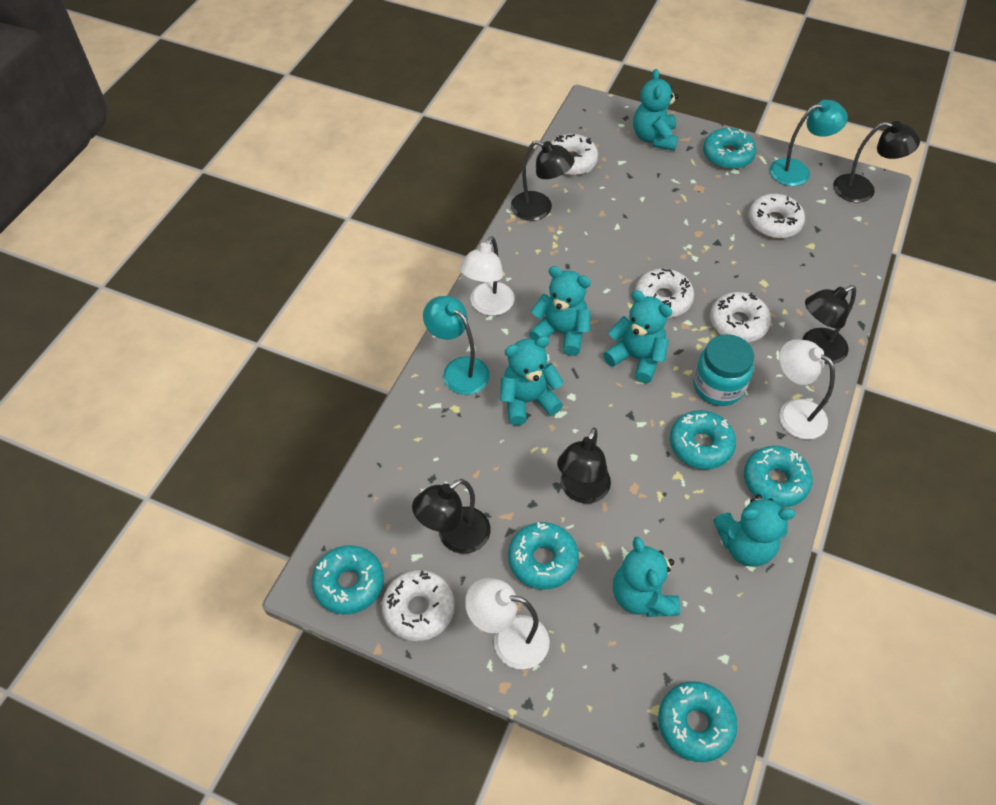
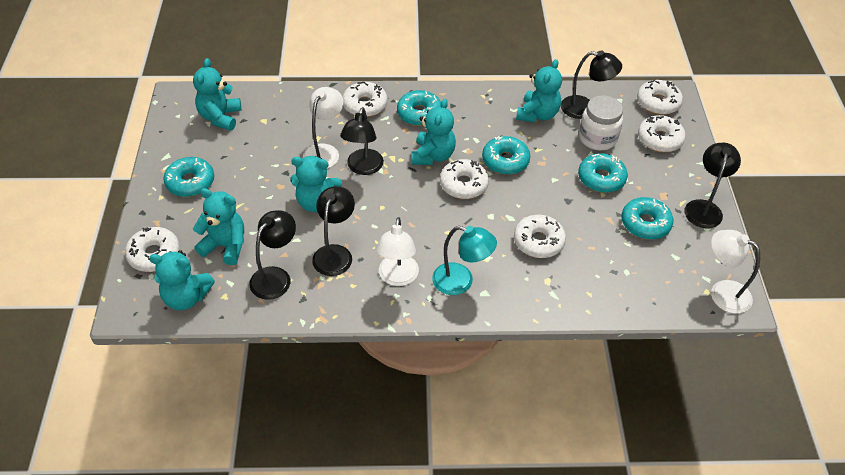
turquoise donut: [312,545,384,615] [508,522,579,590] [658,681,737,762] [670,410,736,469] [703,128,756,169] [744,446,813,507] = 6 -> [163,157,214,197] [397,90,441,126] [482,136,530,175] [578,153,628,193] [621,197,673,240] = 5
turquoise jar: [693,334,754,406] = 1 -> none = 0
turquoise lamp: [423,296,490,395] [770,100,848,186] = 2 -> [432,226,497,295] = 1
white donut: [382,570,455,641] [551,134,598,176] [635,268,694,318] [710,292,771,342] [748,194,805,239] = 5 -> [125,227,180,272] [343,82,388,117] [440,159,489,199] [514,215,566,258] [637,80,683,115] [638,115,686,152] = 6
white jar: none = 0 -> [579,95,623,150] = 1

